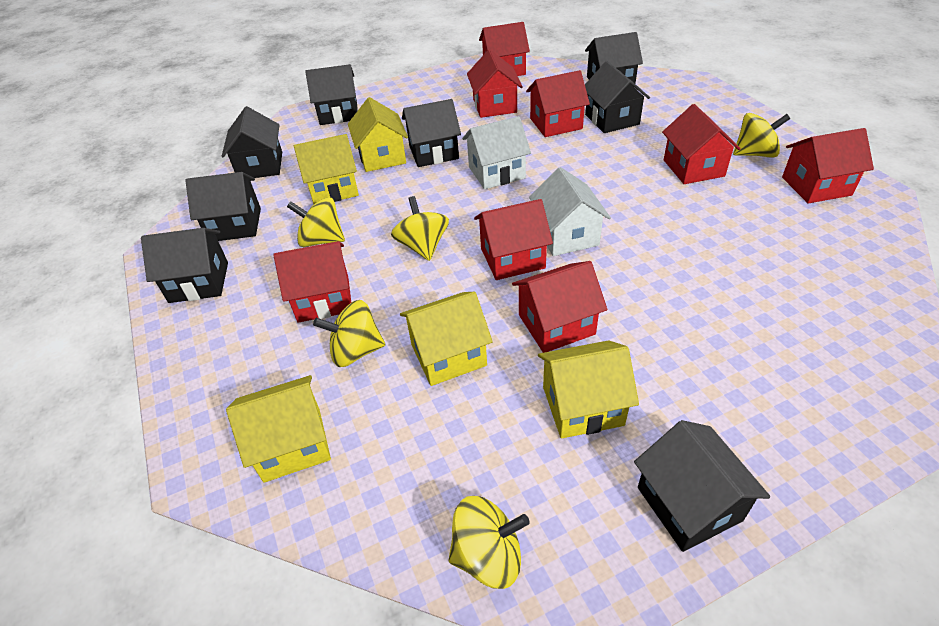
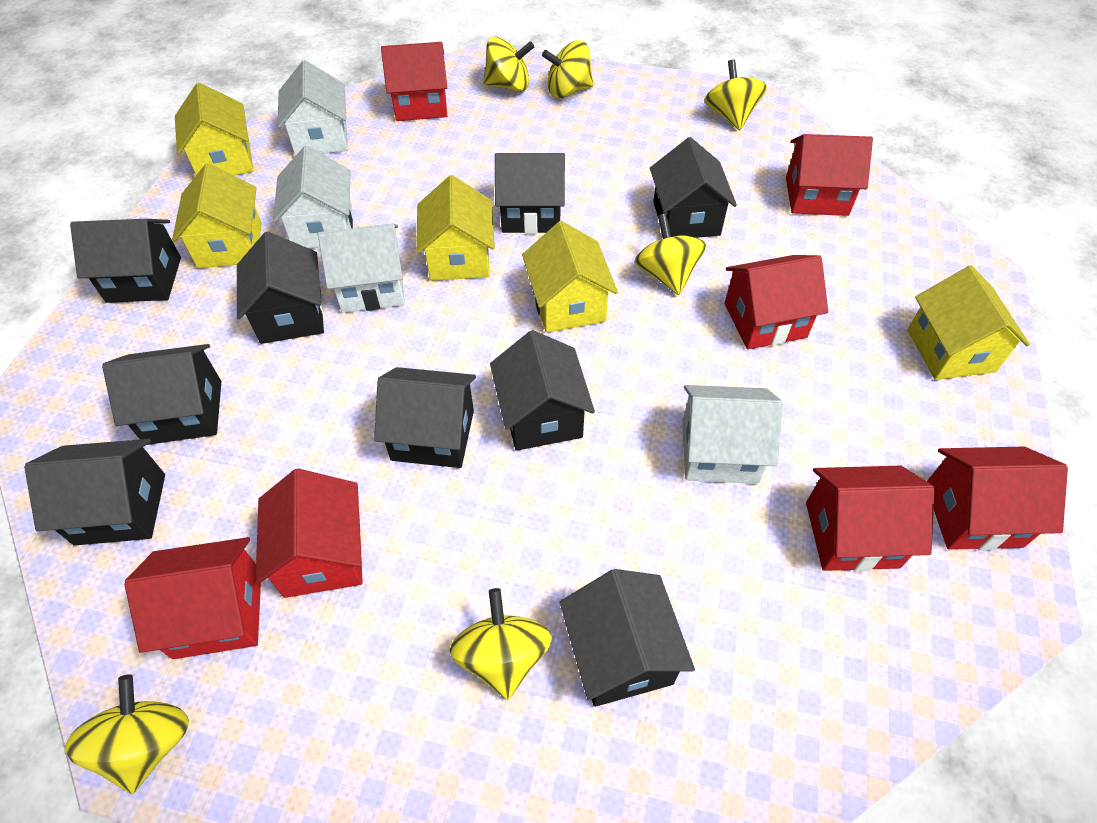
black house: [141,228,228,303] [185,172,261,241] [222,106,282,178] [305,64,358,125] [402,99,461,167] [585,32,643,88] [585,61,650,133] [634,420,770,552] = 8 -> [24,439,165,545] [70,219,181,303] [102,344,221,445] [237,232,324,344] [374,367,476,468] [490,330,595,451] [495,153,565,234] [560,569,695,707] [650,137,737,238] = 9
red house: [274,241,351,323] [467,49,523,118] [474,199,553,280] [479,22,530,76] [512,261,607,353] [526,70,590,137] [662,104,741,184] [782,128,874,203] = 8 -> [124,537,261,659] [255,468,363,598] [381,42,447,121] [724,255,828,349] [786,134,873,216] [806,466,935,572] [927,446,1068,551] = 7
white house: [462,116,531,189] [529,167,611,256] = 2 -> [273,146,353,248] [278,60,348,156] [318,223,405,313] [682,385,783,484] = 4
yellow spinning top: [287,197,345,247] [313,300,385,367] [391,196,449,261] [449,496,530,589] [733,113,790,158] = 5 -> [65,674,189,794] [450,588,552,700] [483,37,534,91] [542,40,594,98] [634,214,707,295] [705,59,767,130] = 6

